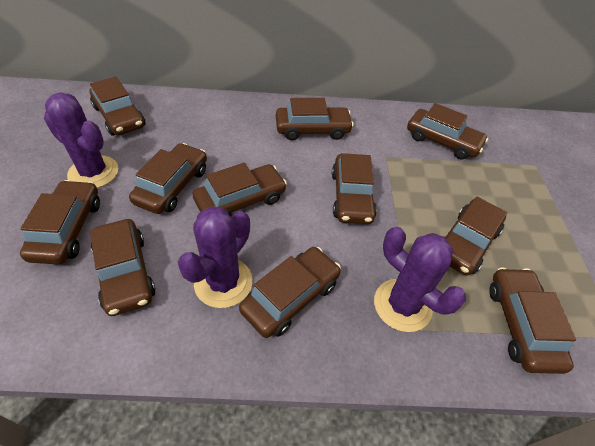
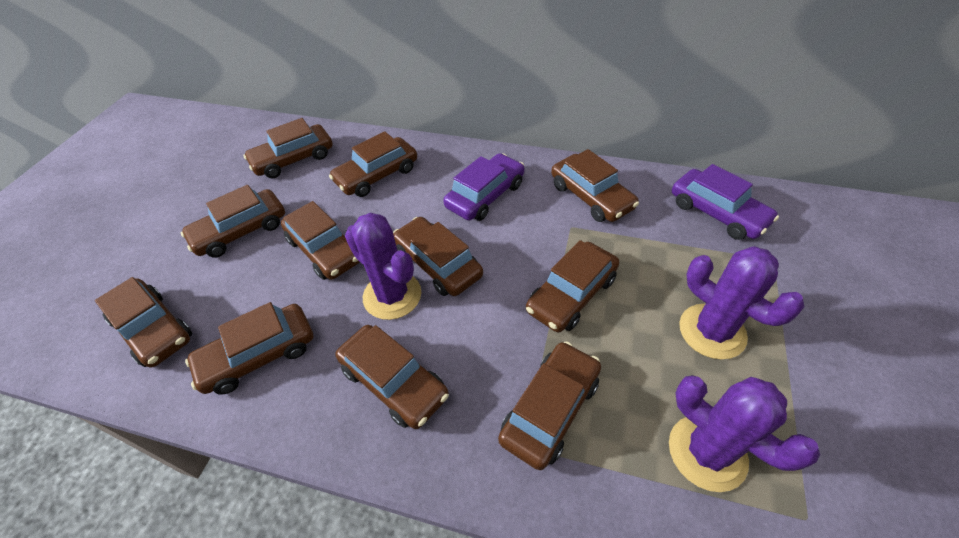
purple car: none = 0 -> [443,153,525,221] [672,164,779,240] = 2

